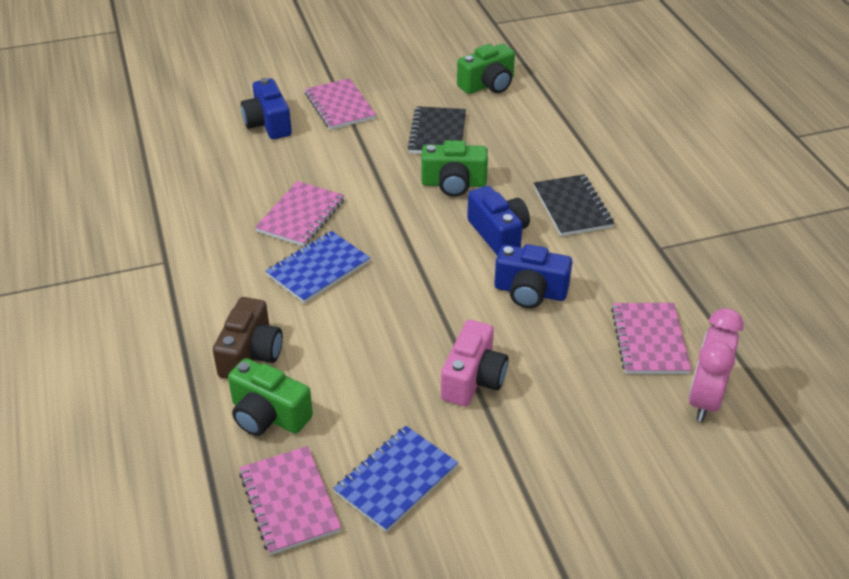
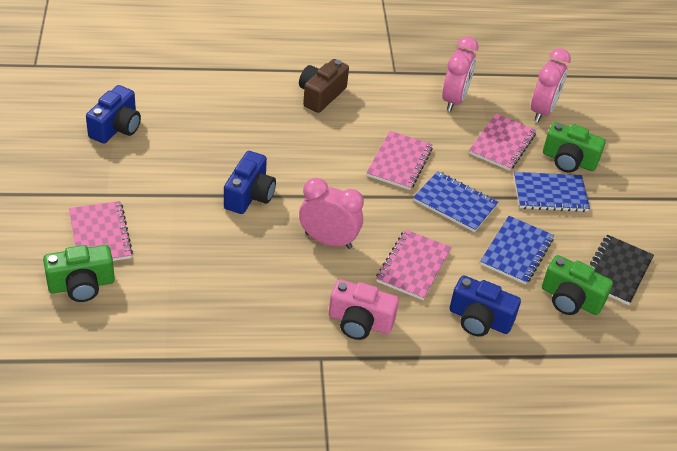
black notebook: [408,106,466,154] [534,174,614,236] = 2 -> [590,235,654,305] = 1
blue notebook: [266,231,370,303] [333,426,458,532] = 2 -> [413,171,499,232] [480,216,554,285] [514,172,590,212] = 3
pink clock: [689,308,744,422] = 1 -> [299,178,364,249] [442,36,478,112] [531,48,571,122] = 3

